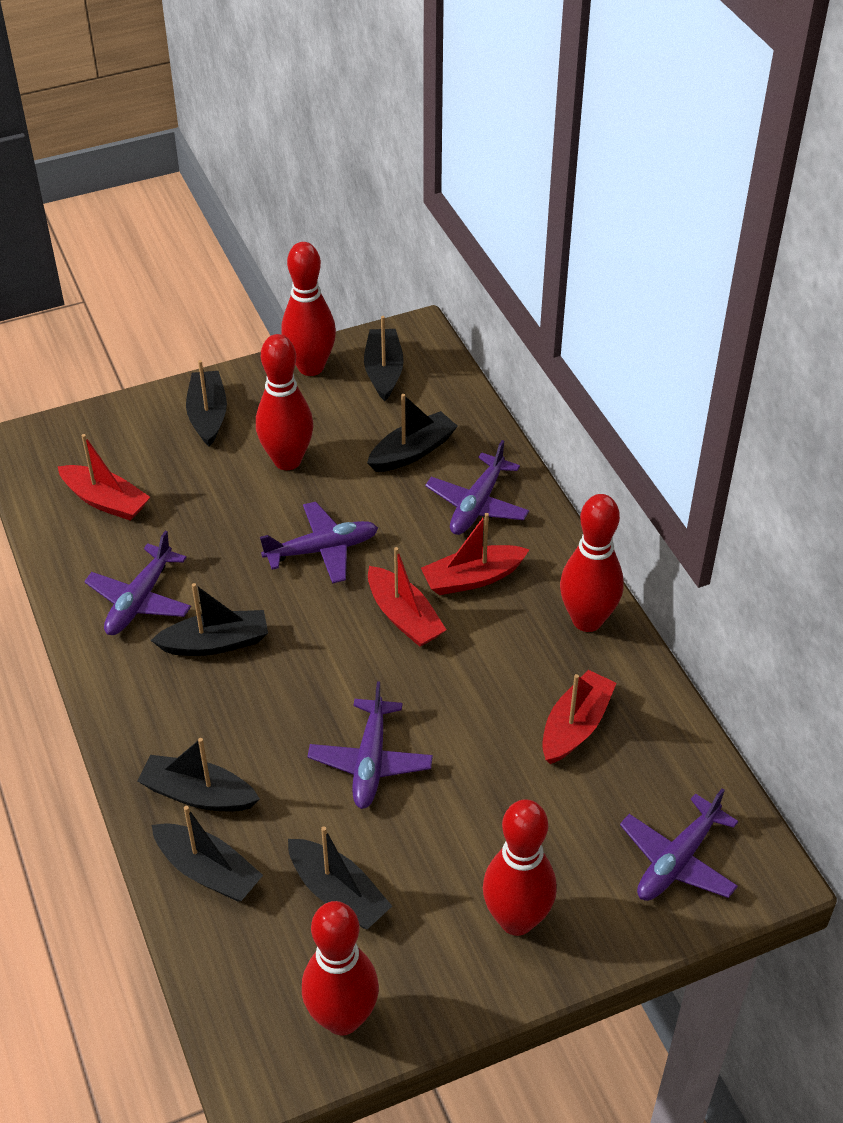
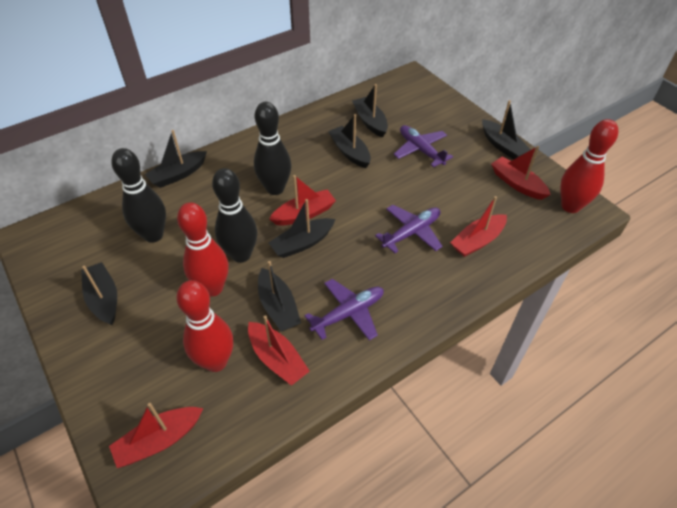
black bowling pin: none = 0 -> [111,148,166,243] [212,168,257,263] [254,102,291,195] = 3
purple plane: [84,531,191,635] [260,502,378,584] [307,681,433,809] [425,440,529,535] [620,788,739,901] = 5 -> [305,279,384,341] [375,205,443,253] [394,125,453,167] = 3
red boat: [57,434,150,521] [368,547,447,647] [421,513,530,595] [542,670,616,764] = 4 -> [109,403,203,468] [248,315,310,386] [269,175,336,226] [450,196,507,257] [491,146,551,200] = 5
red bowling pin: [256,334,313,470] [281,242,336,376] [302,901,379,1036] [483,799,557,936] [560,494,624,632] = 5 -> [176,280,233,372] [177,202,228,297] [560,119,618,213] = 3

